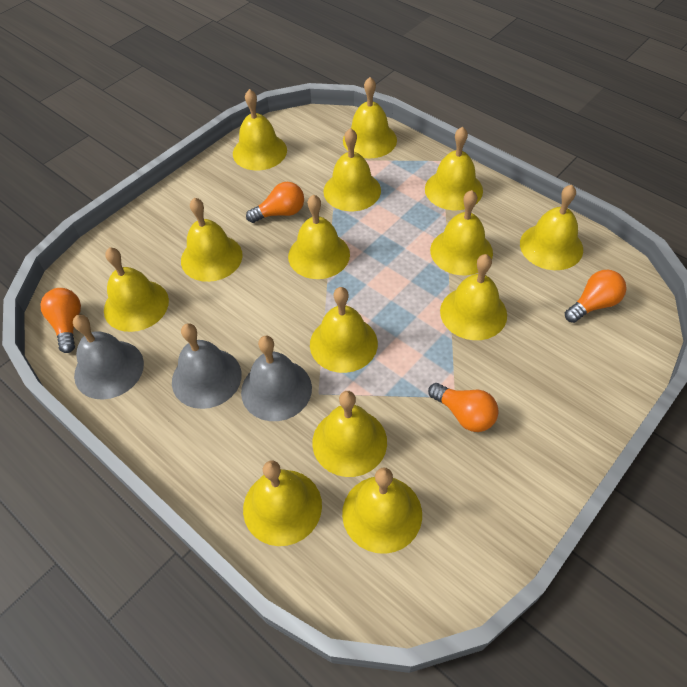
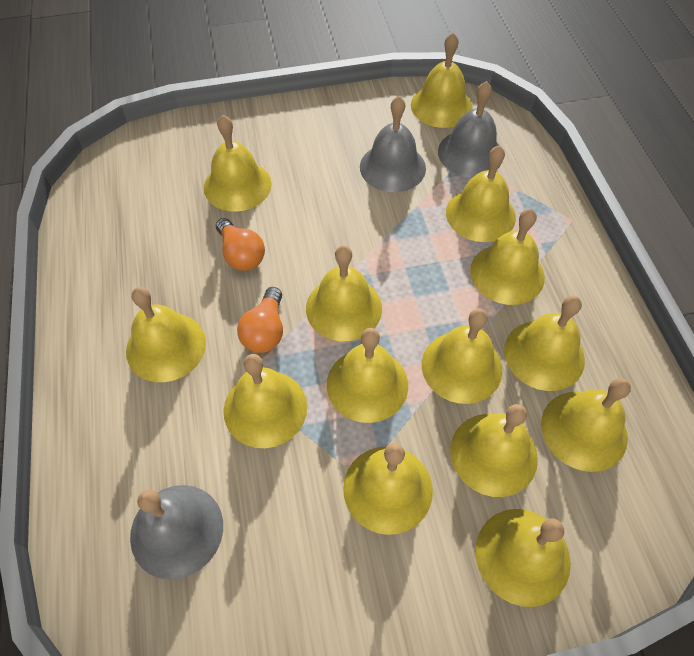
orange light bulb: [40,288,81,353] [246,182,304,223] [428,383,499,432] [565,270,626,323] = 4 -> [216,218,265,271] [237,287,283,353] = 2

